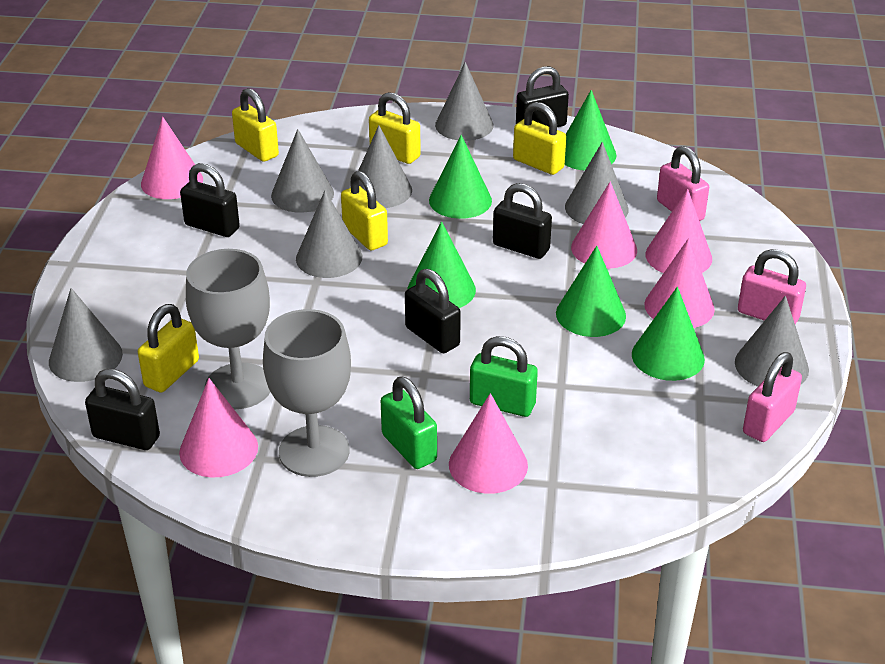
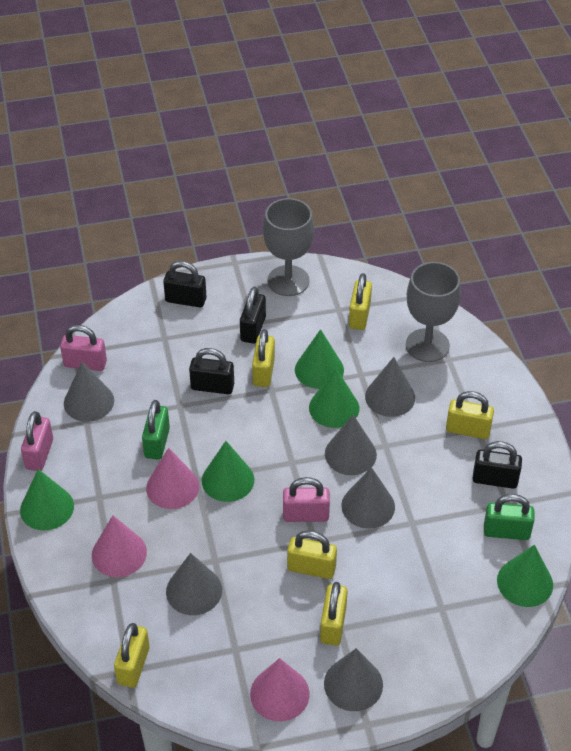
black padlock: [85,369,160,450] [180,163,240,237] [405,269,461,353] [493,183,552,259] [516,66,569,127] = 5 -> [163,261,207,308] [189,348,234,394] [240,287,266,344] [472,441,522,489] = 4
grey cone: [49,288,123,382] [271,129,334,213] [296,191,362,278] [358,125,412,208] [435,62,494,141] [565,142,629,224] [735,296,809,387] = 7 -> [64,362,114,422] [166,553,222,615] [324,648,383,711] [325,415,377,475] [341,467,395,529] [365,357,415,417] = 6
pink cone: [141,117,203,199] [179,378,258,477] [449,393,528,494] [571,181,637,269] [644,238,715,328] [646,189,712,273] = 6 -> [92,515,147,577] [146,448,199,509] [250,658,310,721] = 3
yellow padlock: [138,304,199,393] [232,88,279,162] [341,171,388,251] [369,92,421,164] [513,102,566,175] = 5 -> [114,623,150,688] [252,329,275,387] [287,530,337,579] [320,582,347,646] [349,273,372,330] [446,391,494,439] = 6

